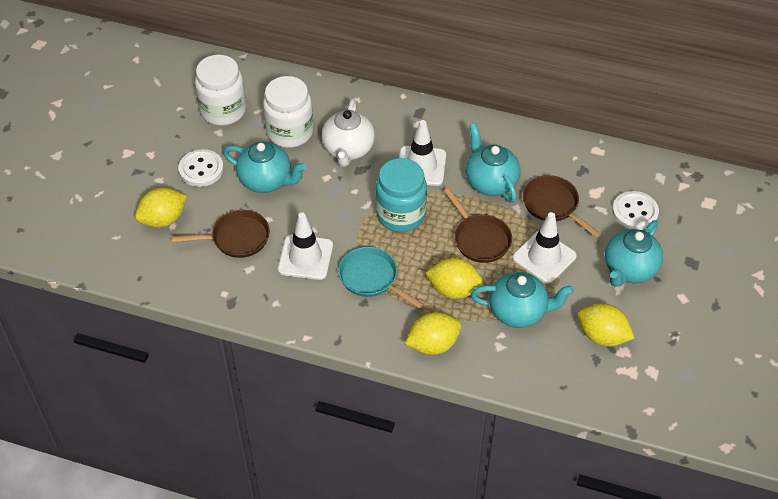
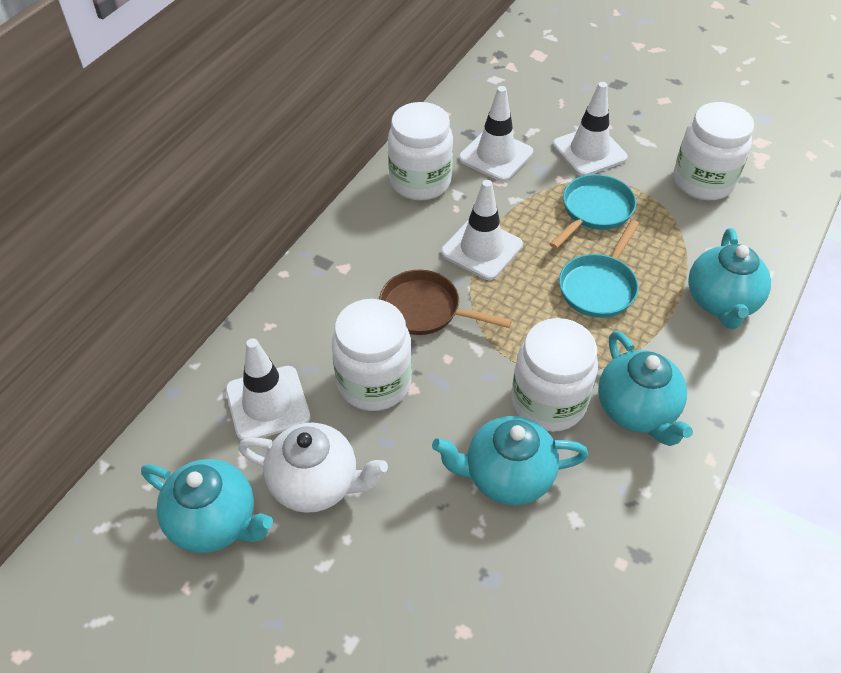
brown pan: [172,210,270,258] [444,188,512,263] [523,175,601,238] = 3 -> [379,270,512,335] = 1
turquoise jar: [376,158,427,232] = 1 -> none = 0
turquoise pan: [339,247,424,309] = 1 -> [550,174,636,249] [559,220,639,318] = 2
white button: [179,149,224,187] [612,191,659,230] = 2 -> none = 0
white jar: [195,55,246,126] [263,76,313,148] = 2 -> [332,299,412,411] [388,102,453,200] [512,318,598,432] [674,102,754,200] = 4
white traffic cone: [278,213,333,280] [399,120,446,186] [513,212,577,284] = 3 -> [226,338,310,441] [441,180,523,280] [459,86,533,182] [553,82,628,176] = 4
yellow lemon: [135,188,187,228] [405,312,462,355] [425,258,483,299] [578,303,635,347] = 4 -> none = 0

